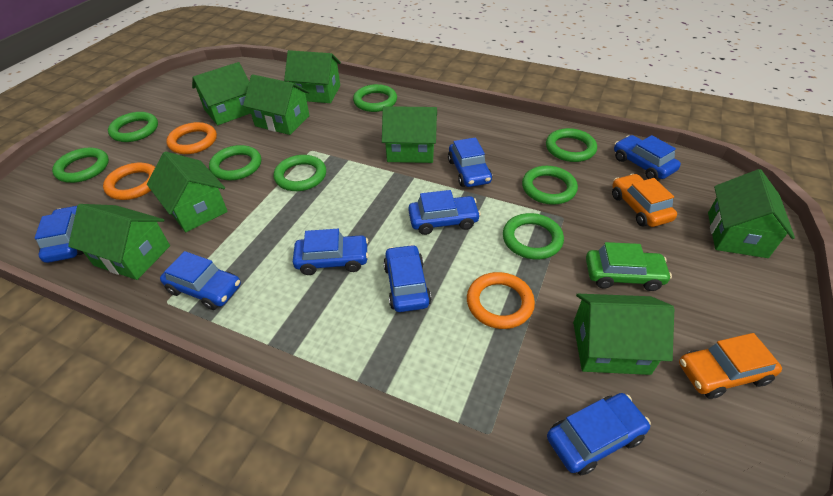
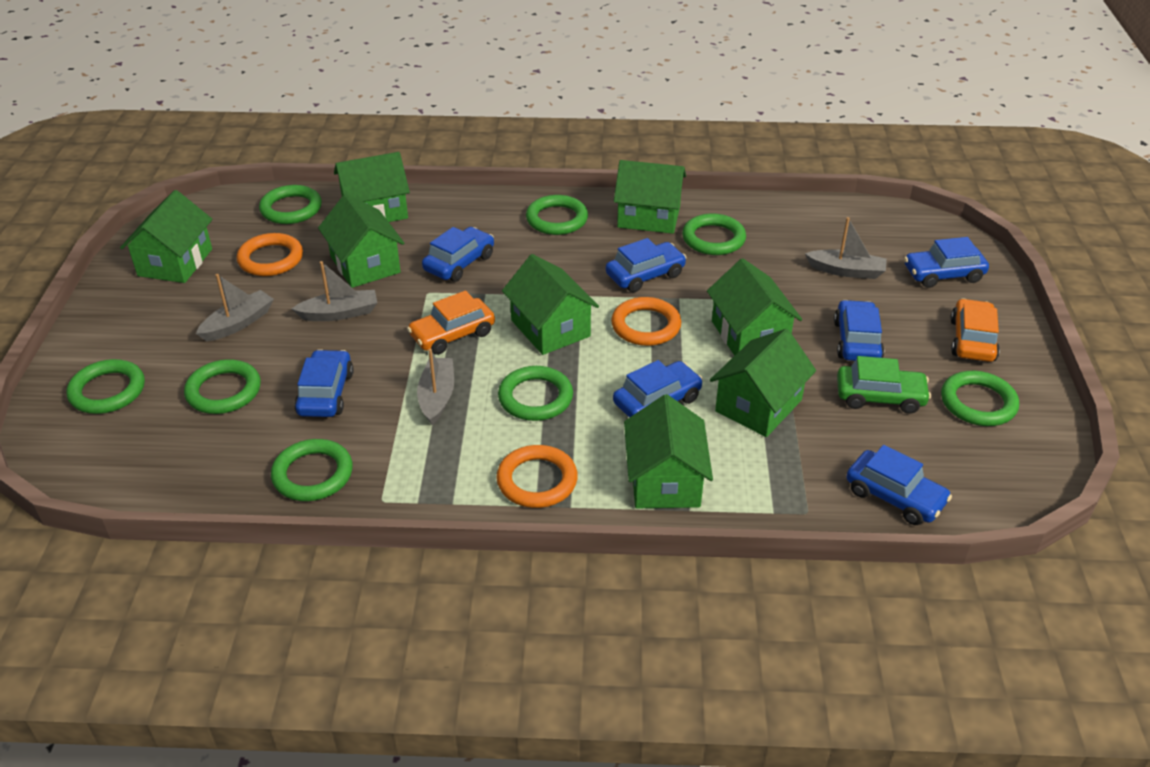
blue car: [34,206,84,263] [160,251,241,310] [293,229,369,275] [383,244,431,312] [408,190,481,235] [448,137,492,187] [547,393,651,475] [614,135,681,179] = 8 -> [294,349,354,417] [422,227,494,282] [606,238,687,293] [613,360,703,418] [834,300,884,361] [846,445,952,525] [904,237,989,288] = 7
grey boat: none = 0 -> [196,274,274,342] [292,261,377,321] [417,348,454,425] [805,217,887,279] = 4

